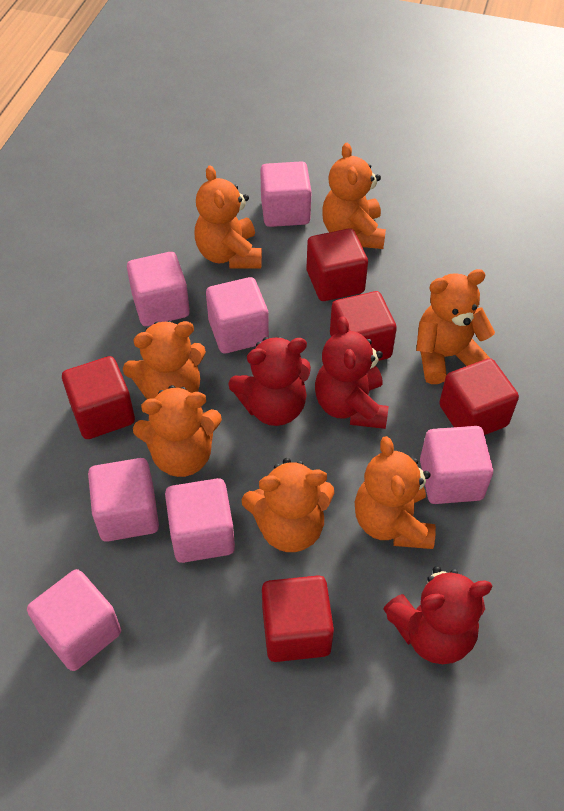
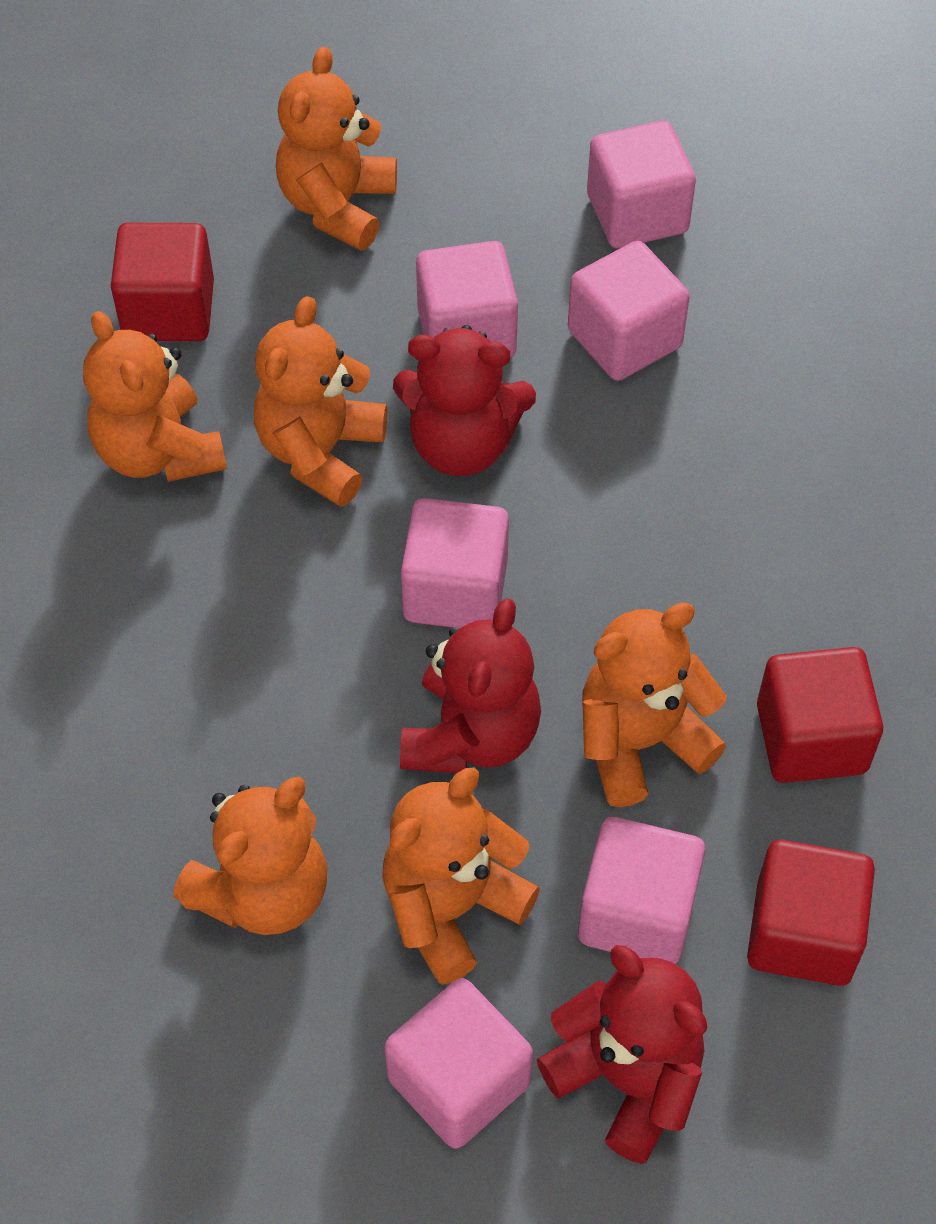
orange teddy bear: [123,321,206,399] [133,385,222,477] [194,165,262,269] [242,458,334,552] [322,143,386,249] [355,436,436,549] [416,269,495,384] = 7 -> [83,311,227,482] [173,777,327,935] [254,296,387,507] [276,47,397,250] [382,767,540,985] [582,602,726,807] = 6
pink cube: [27,569,121,671] [88,458,159,542] [127,252,190,326] [165,478,235,563] [206,277,269,353] [260,161,312,227] [420,426,493,504] = 7 -> [384,978,533,1149] [401,498,509,628] [416,241,518,358] [568,241,690,381] [578,817,705,964] [587,121,696,248] = 6
red cube: [62,356,135,439] [262,575,334,662] [307,228,368,301] [330,291,397,361] [439,358,519,435] = 5 -> [111,223,214,341] [747,840,875,986] [757,647,883,783] = 3

